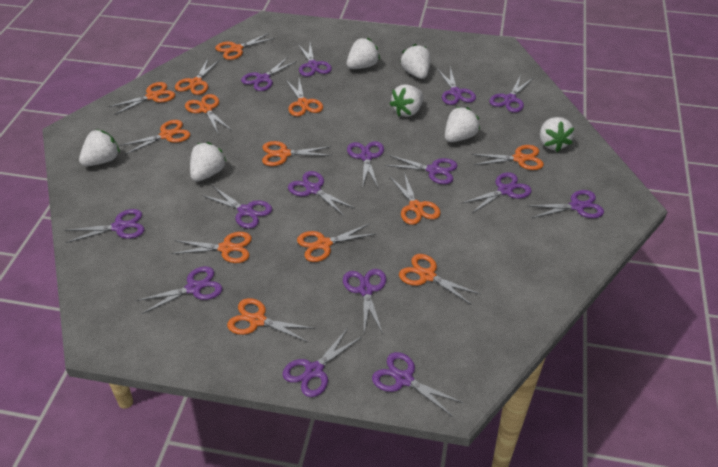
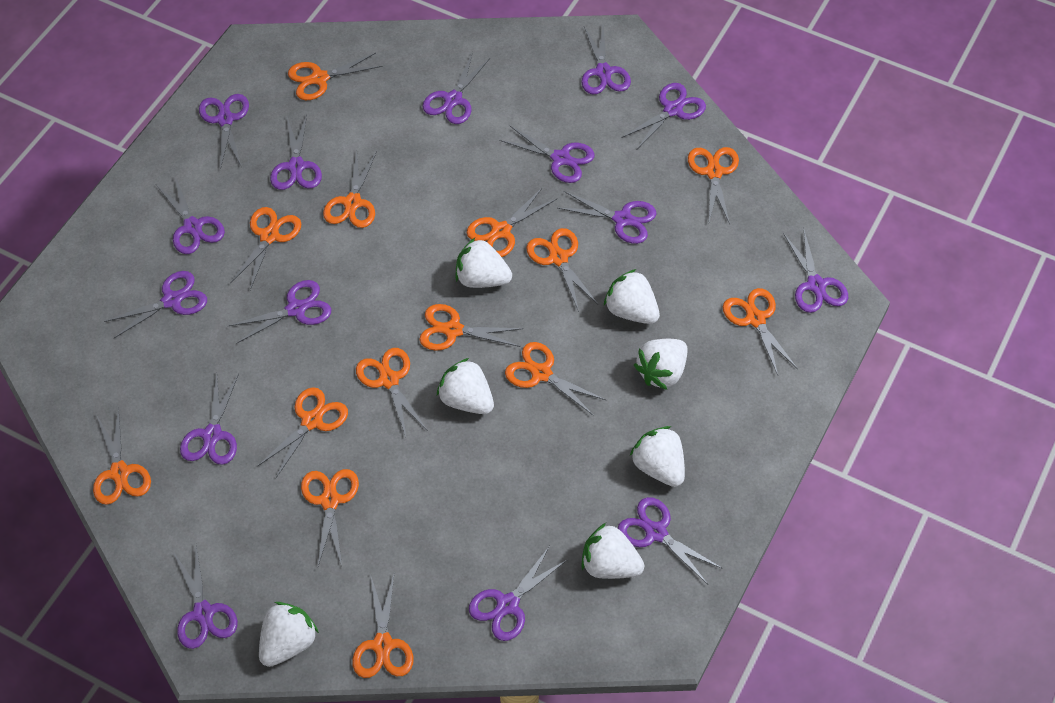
orange scissors: [109,82,175,115] [119,120,190,155] [171,232,252,263] [175,59,220,95] [185,94,231,134] [215,33,275,60] [227,298,315,342] [262,141,332,166] [286,78,323,116] [297,223,375,262] [390,172,441,225] [399,254,481,305] [471,145,544,170] = 13 -> [93,408,151,505] [230,207,301,290] [258,387,348,478] [288,53,383,100] [301,469,359,566] [323,150,377,228] [352,572,413,678] [356,348,428,436] [419,304,524,351] [467,187,557,257] [505,342,606,416] [526,228,598,312] [688,147,739,224] [723,288,798,375] = 14

